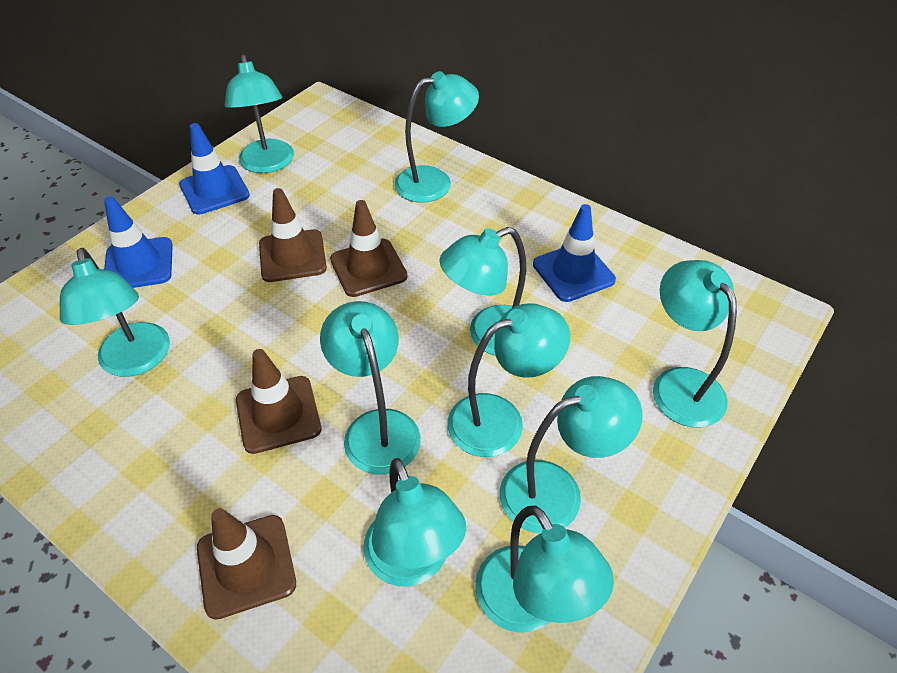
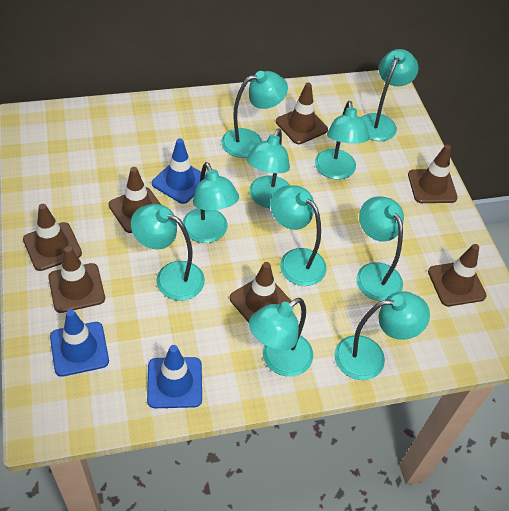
brown traffic cone: [197,508,296,620] [236,349,321,454] [259,188,327,282] [330,200,408,297] = 4 -> [23,204,82,271] [48,246,105,313] [109,167,160,233] [230,262,291,323] [276,83,328,144] [408,145,458,203] [428,244,487,306] = 7

